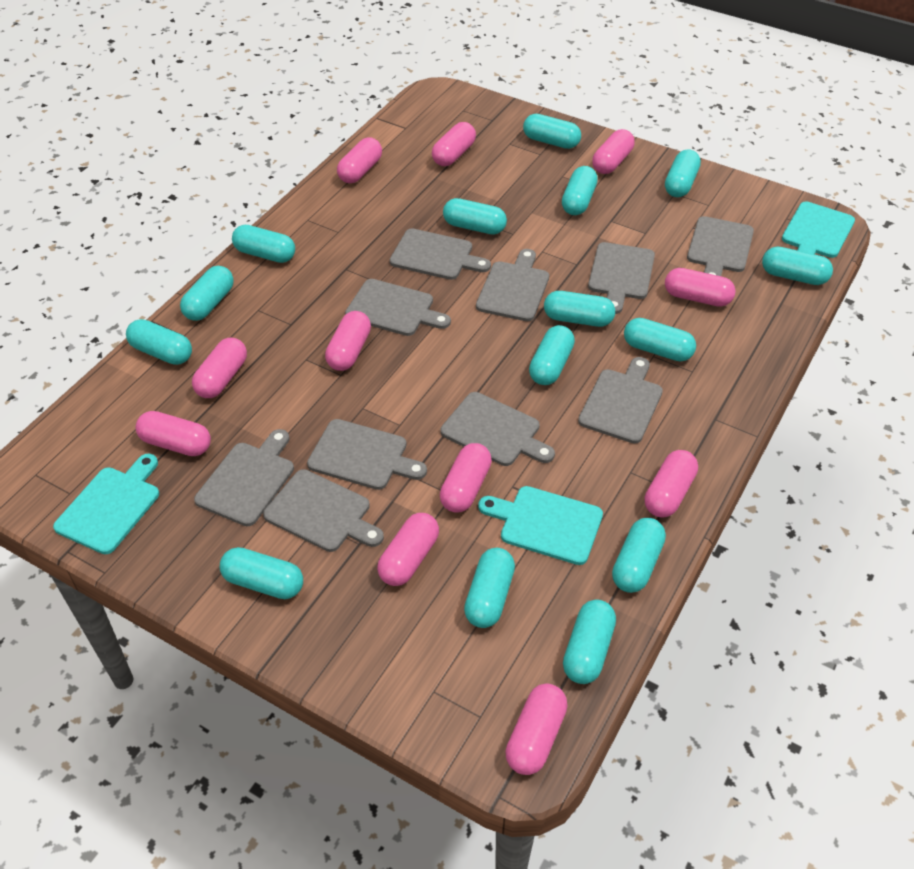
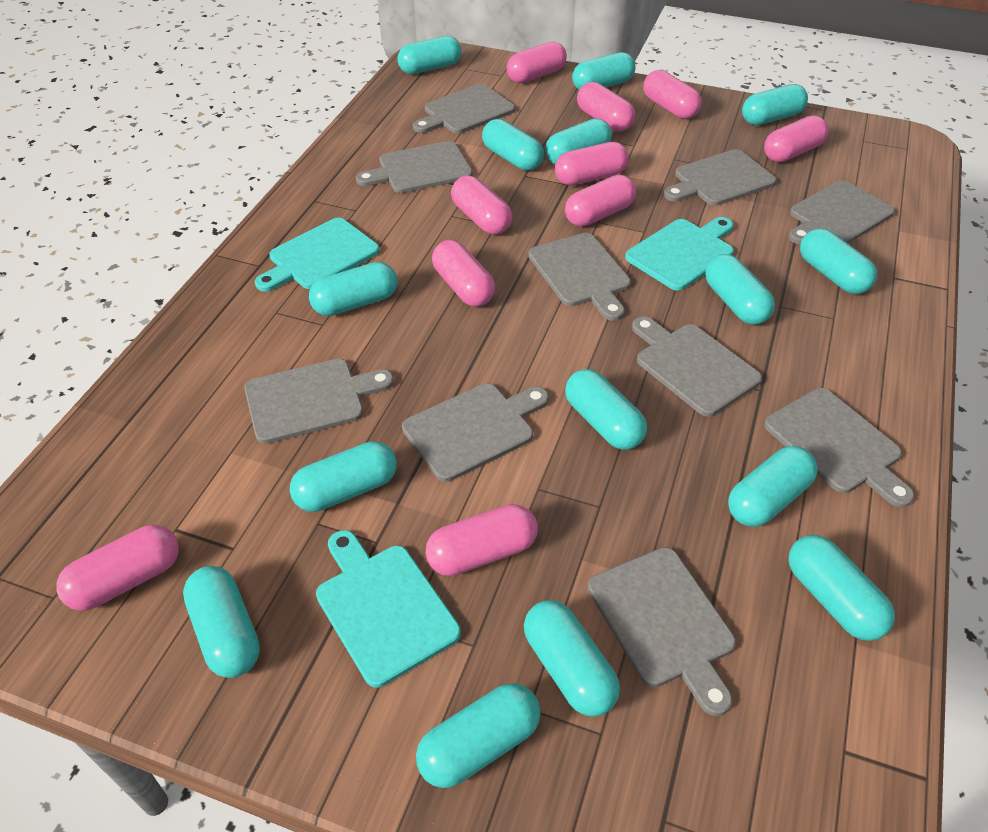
pink capsule: [135,411,211,456] [192,337,247,398] [325,311,371,371] [337,137,382,183] [377,513,439,586] [432,122,476,166] [440,443,492,513] [505,683,567,775] [592,129,635,174] [645,450,698,517] [665,268,736,307] = 11 -> [56,525,179,611] [425,504,538,576] [432,240,495,307] [451,176,512,235] [507,42,567,83] [555,142,629,185] [565,175,636,227] [577,82,635,132] [643,70,702,119] [764,115,828,162] = 10

